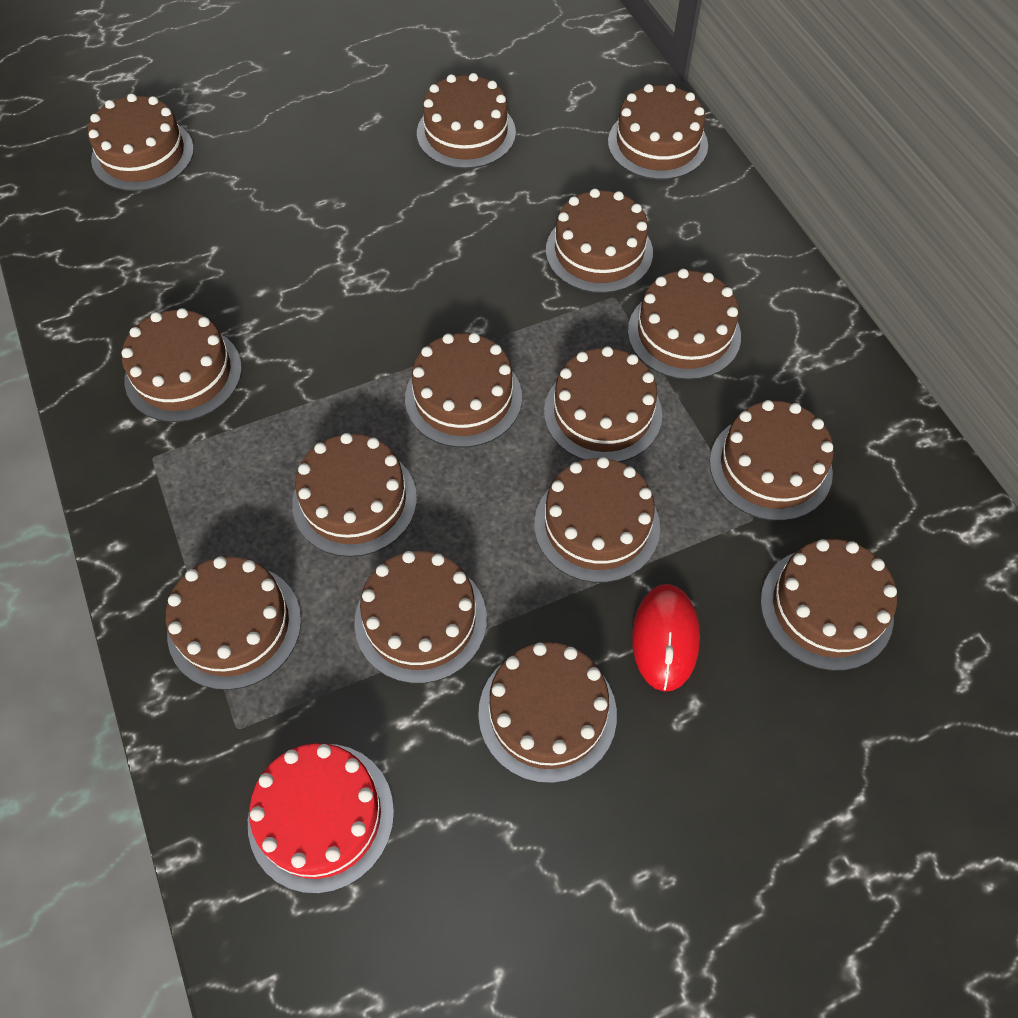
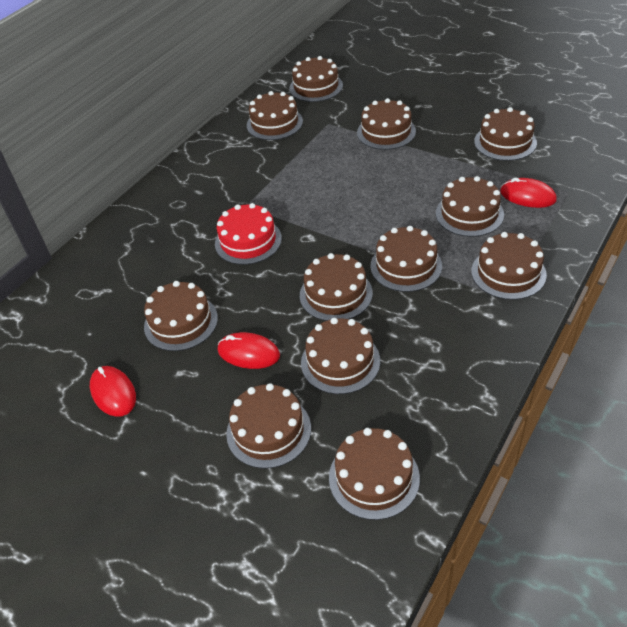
brown cake: [88,93,194,191] [122,308,242,422] [166,557,301,690] [292,433,417,557] [354,551,487,683] [405,333,522,448] [417,73,516,169] [478,642,617,783] [534,457,660,583] [544,346,662,462] [546,189,653,293] [608,84,708,180] [628,269,741,380] [710,400,834,521] [760,539,897,671] = 15 -> [144,281,218,351] [226,383,311,469] [247,91,303,140] [289,56,343,102] [300,253,373,321] [301,318,380,394] [329,428,420,520] [357,98,416,150] [370,226,442,292] [436,176,504,237] [471,232,547,300] [474,107,537,161] = 12
red mouse: [632,584,700,692] = 1 -> [90,366,136,417] [218,332,280,369] [500,178,557,208] = 3

